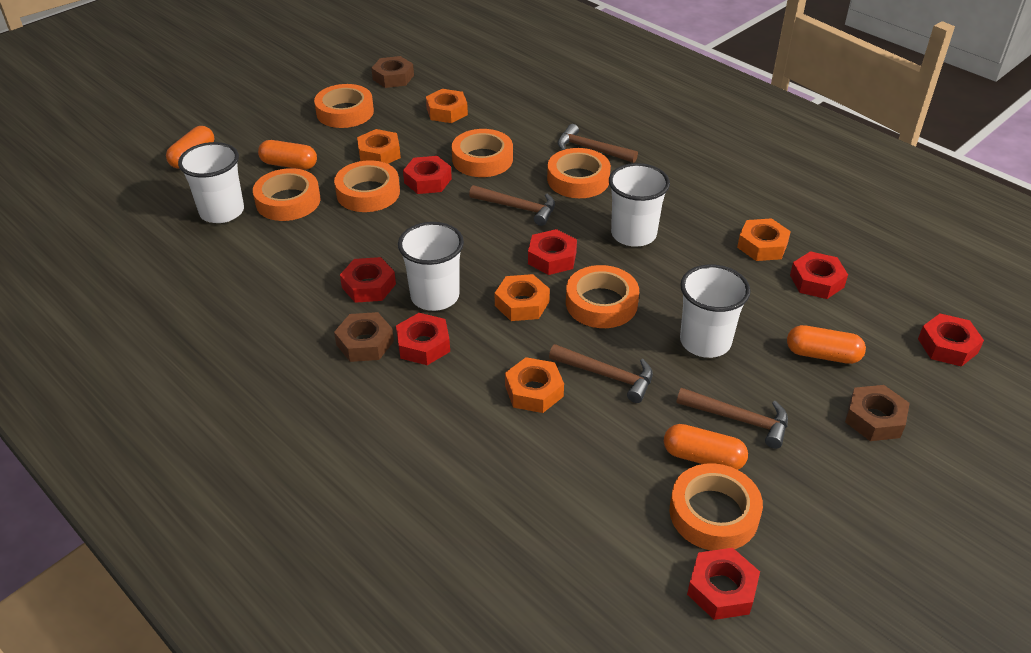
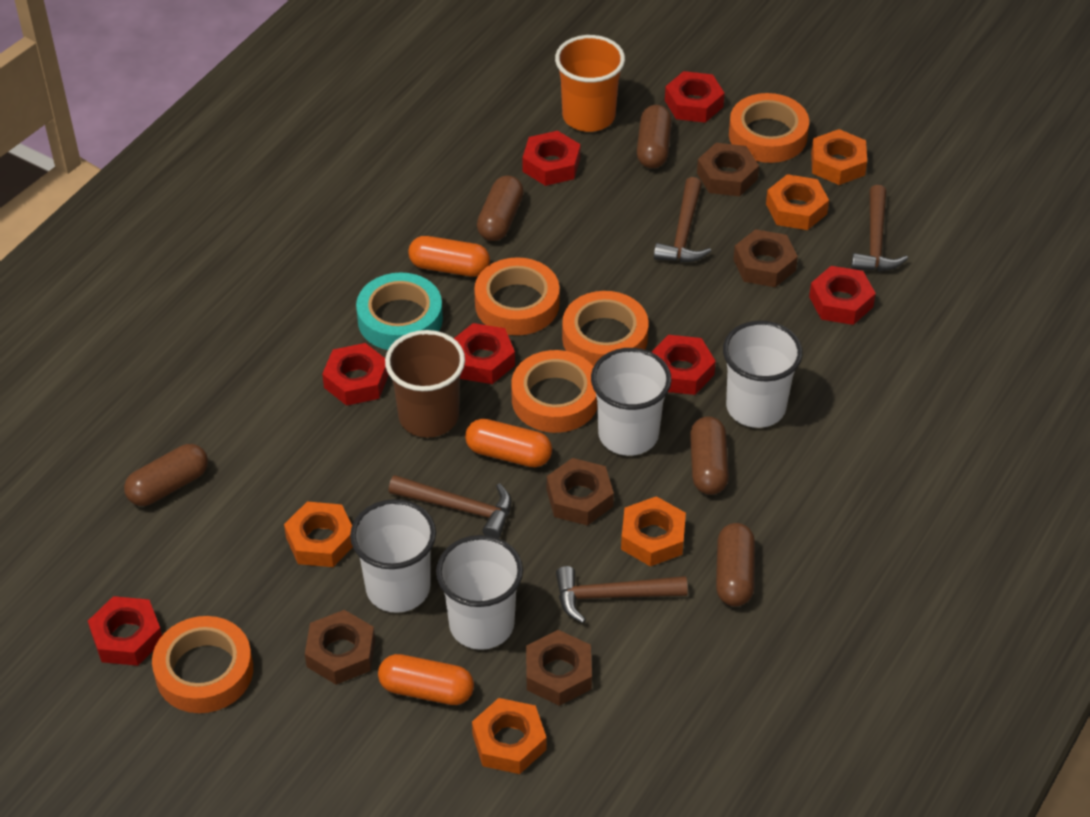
brown capsule: none = 0 -> [124,444,208,506] [477,175,524,241] [637,105,672,168] [690,416,729,495] [716,523,755,606] = 5
brown cup: none = 0 -> [385,330,465,438] = 1
brown nut: [334,312,394,362] [371,56,414,88] [845,385,910,441] = 3 -> [305,610,375,685] [526,630,592,706] [547,458,614,526] [697,143,759,196] [733,229,798,287] = 5
orange capsule: [166,126,214,169] [258,140,317,170] [664,424,748,470] [787,325,866,364] = 4 -> [378,654,474,705] [408,236,490,277] [465,419,552,467] = 3
orange cup: none = 0 -> [555,35,625,132] = 1
orange tape: [253,168,321,221] [314,84,374,128] [334,160,400,212] [452,129,513,177] [547,148,611,198] [566,265,639,328] [670,463,763,551] = 7 -> [152,616,253,713] [474,257,560,335] [511,350,597,433] [562,291,649,366] [729,93,809,163] = 5
turquoise tape: none = 0 -> [356,272,443,350] = 1

